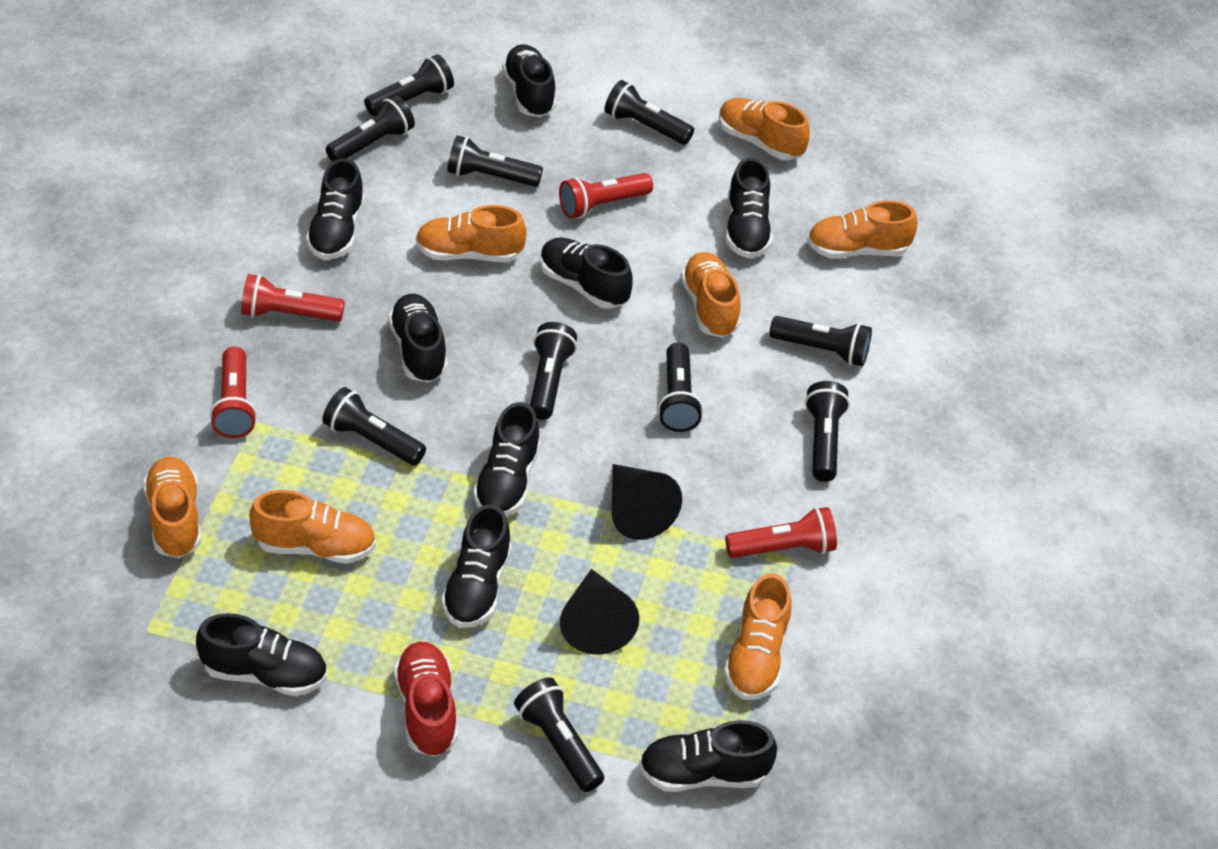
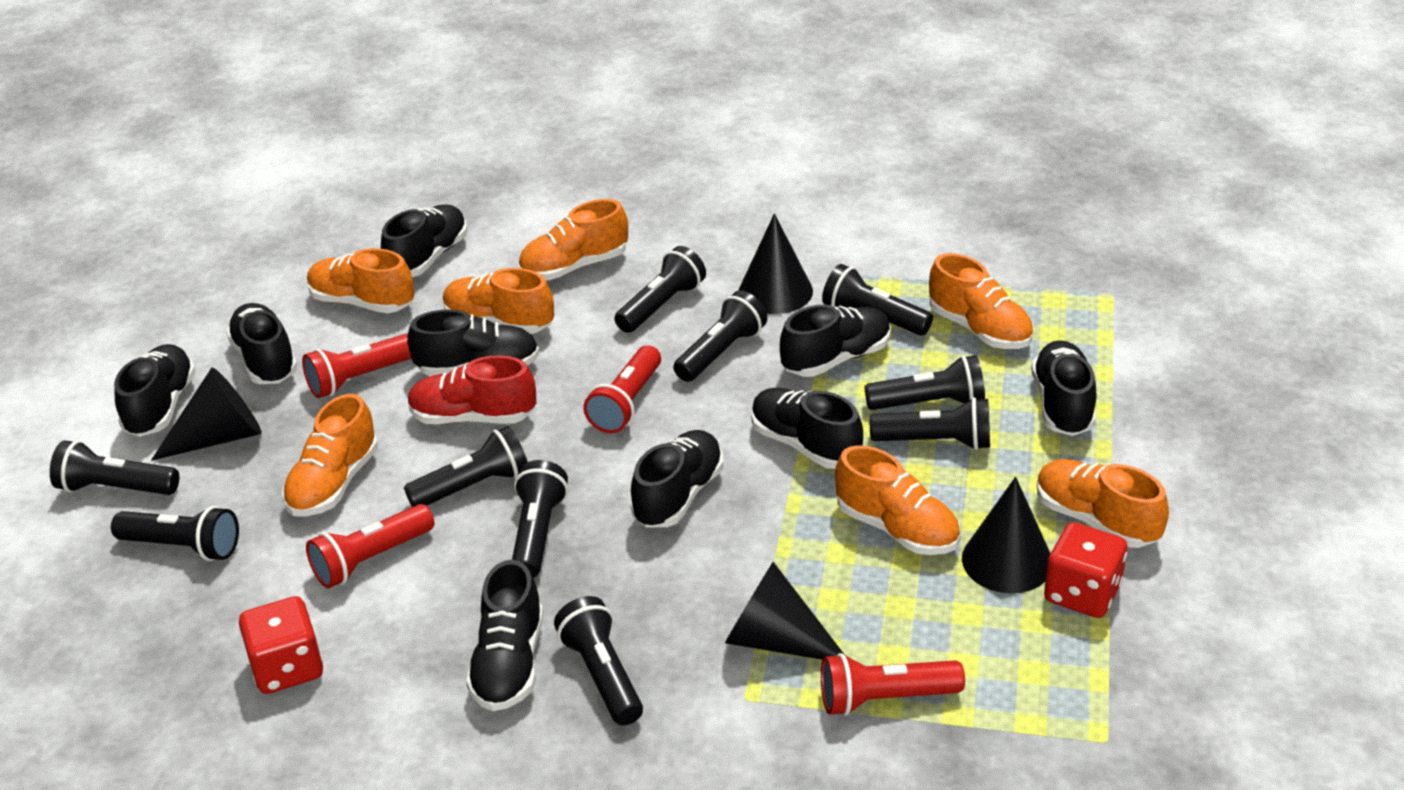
black cone: [560,569,639,655] [612,464,682,540] = 2 -> [151,367,262,461] [725,562,845,660] [739,213,813,314] [962,477,1051,593] = 4
red dice: none = 0 -> [239,596,323,694] [1044,522,1127,618] = 2

